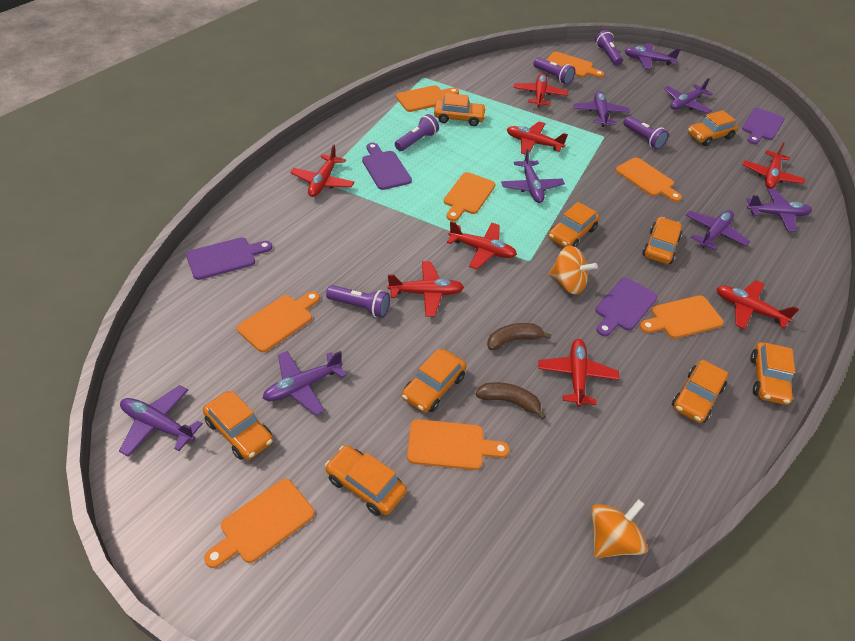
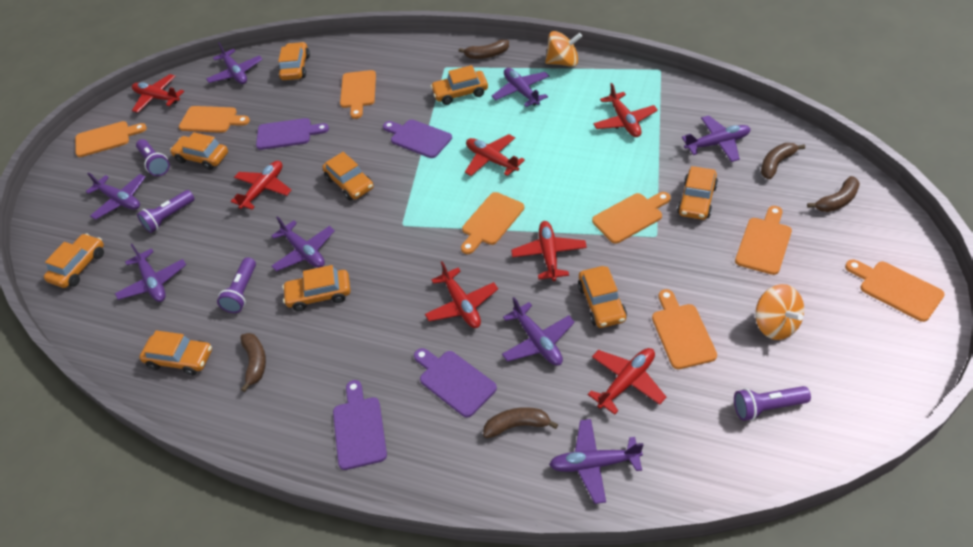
brown banana: [476,382,546,420] [487,323,551,350] = 2 -> [240,333,266,392] [459,39,509,59] [483,407,558,438] [761,143,805,179] [807,176,860,212] = 5
purple flashlight: [326,285,390,318] [395,114,439,151] [533,57,575,85] [595,30,623,66] [624,116,669,149] = 5 -> [136,139,170,176] [137,190,195,233] [217,257,256,313] [734,386,811,421] = 4
red plane: [290,144,354,197] [387,261,464,316] [447,221,517,269] [507,121,568,155] [513,74,568,107] [538,339,619,407] [717,280,799,329] [742,142,805,189] = 8 -> [132,74,184,113] [230,161,292,210] [425,261,498,328] [465,134,525,176] [511,221,587,281] [588,348,666,415] [593,83,658,137] = 7

